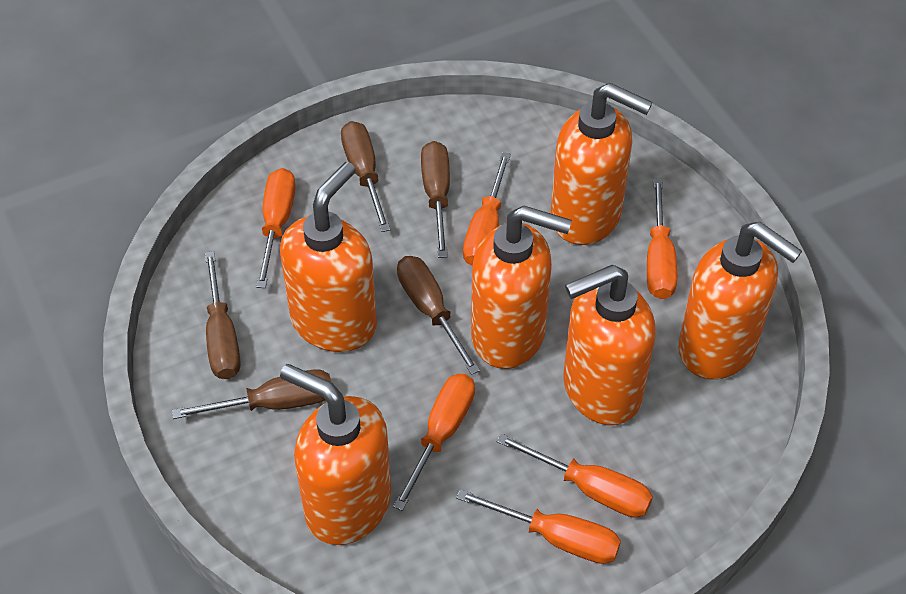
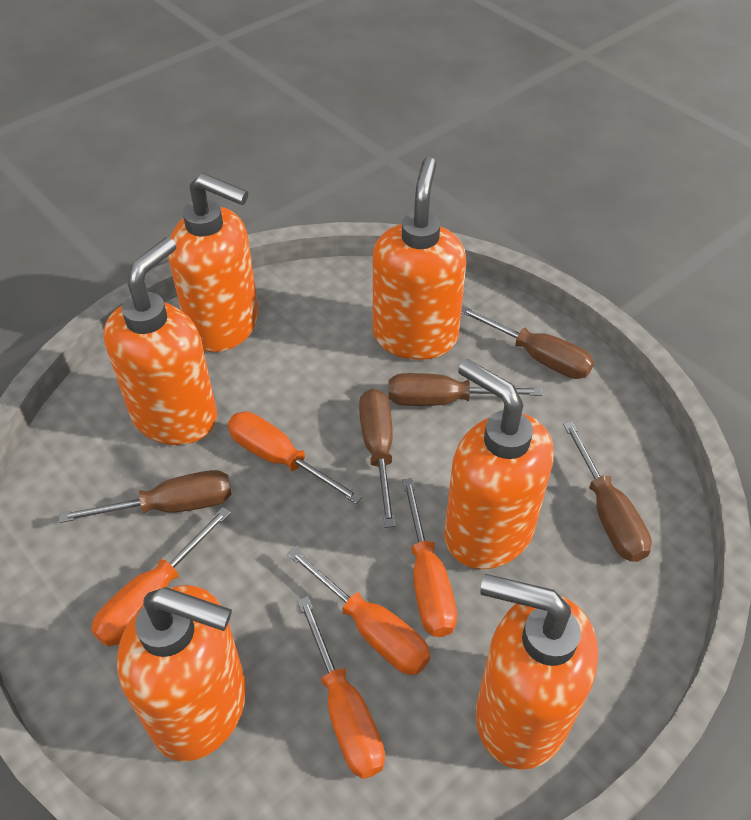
orange screwdriver: [256,168,296,288] [393,374,475,511] [456,489,621,564] [463,152,511,266] [496,433,653,517] [647,179,677,299] = 6 -> [91,507,231,646] [228,412,363,504] [287,547,431,675] [297,596,385,779] [402,478,457,637] = 5

